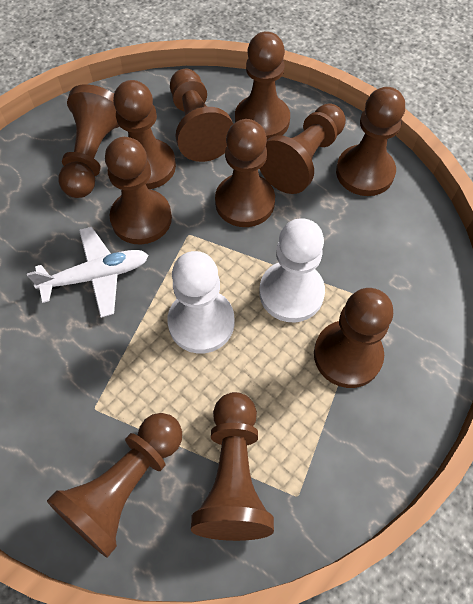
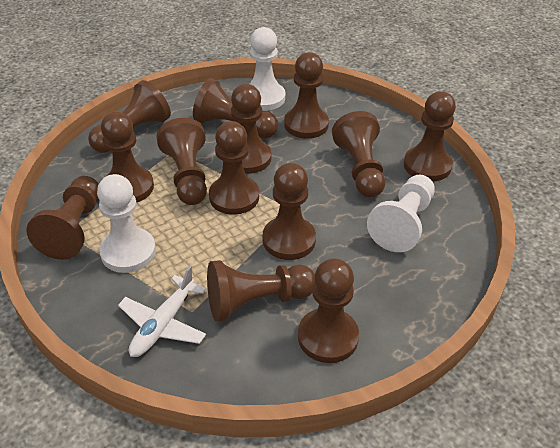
brown pawn: [47,413,182,558] [59,84,120,198] [105,137,172,244] [113,80,176,189] [170,69,233,162] [191,392,274,541] [215,119,275,227] [235,31,290,140] [260,104,346,194] [314,288,393,388] [336,87,405,196] = 11 -> [27,176,99,260] [88,80,171,153] [101,112,154,202] [156,118,207,205] [193,78,278,139] [207,260,315,322] [209,121,259,215] [231,84,272,174] [263,163,316,260] [284,52,329,139] [298,258,359,363] [332,111,385,197] [404,91,456,182] = 13
white pawn: [167,251,234,354] [259,218,325,322] = 2 -> [97,174,156,273] [250,27,285,111] [367,175,435,252] = 3

